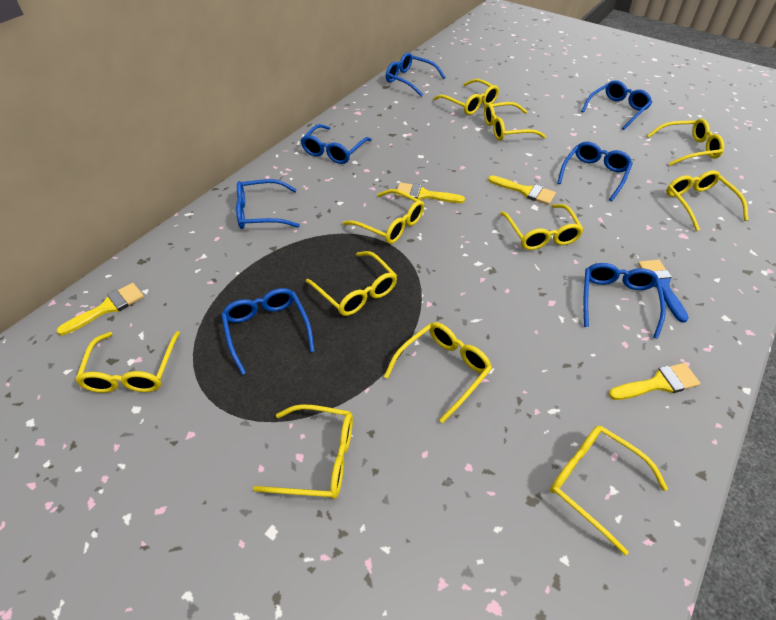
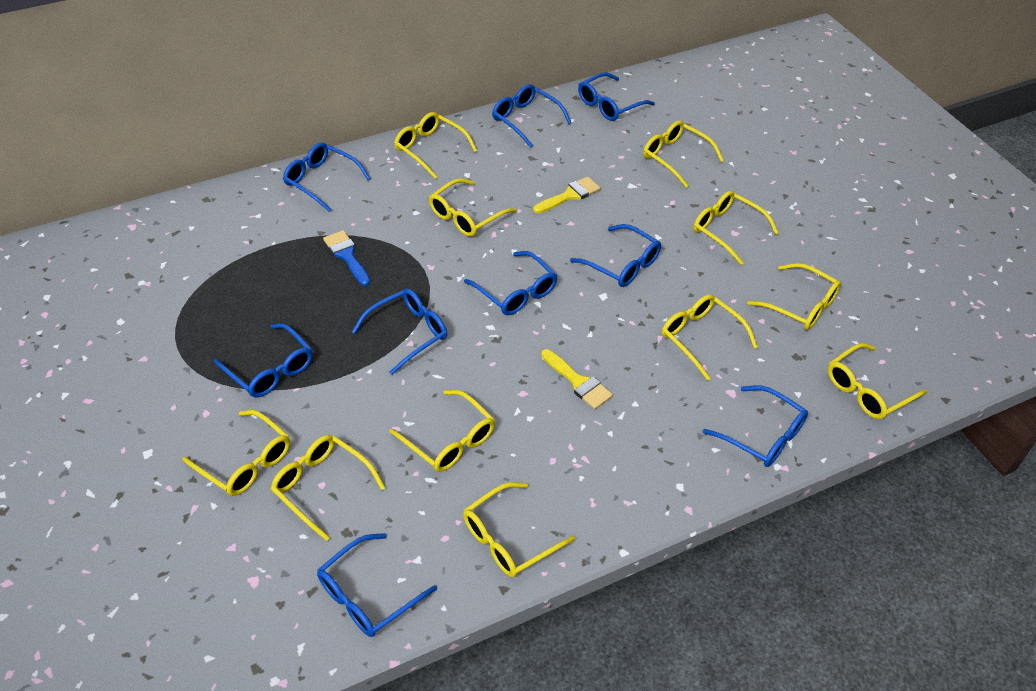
blue glasses: [221,288,315,375] [236,179,300,229] [301,124,372,164] [386,52,446,97] [557,142,633,201] [581,80,652,130] [583,263,666,339] = 7 -> [214,323,313,397] [283,142,371,212] [317,533,437,637] [352,289,447,375] [464,251,558,315] [492,84,572,148] [570,224,661,287] [578,72,655,121] [703,385,808,467] = 9
yellow brush: [56,283,144,335] [395,183,465,203] [488,176,556,205] [609,363,701,400] = 4 -> [533,176,600,213] [541,349,613,409] = 2

